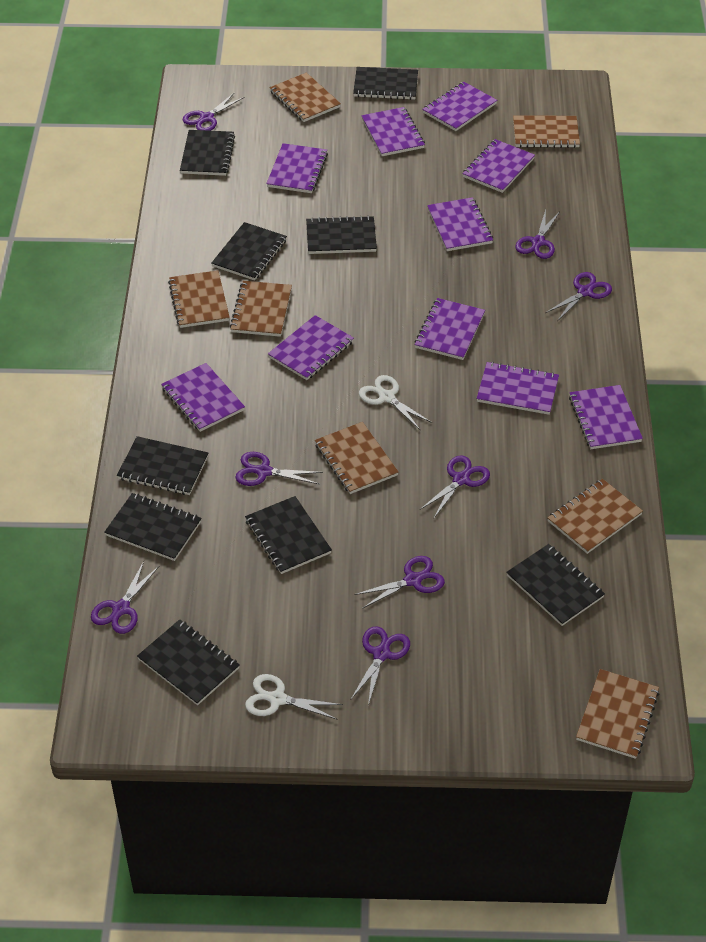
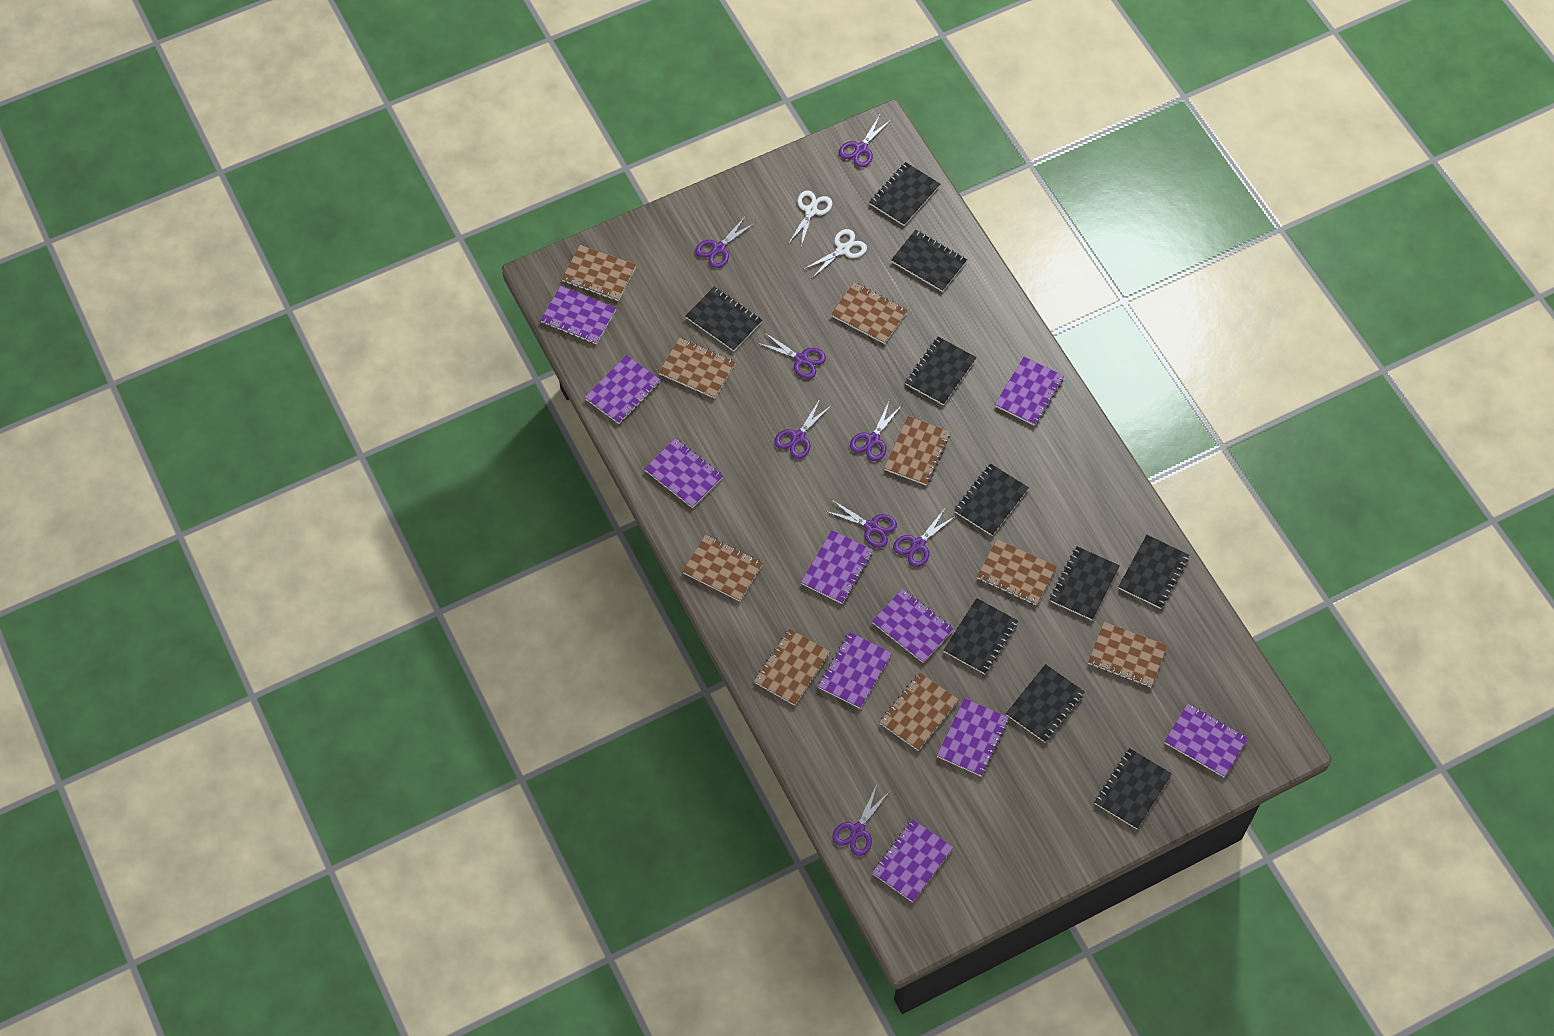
black notebook: [104,493,201,561] [117,436,208,495] [137,619,240,705] [180,130,235,176] [212,222,287,281] [245,496,332,574] [306,216,377,254] [353,67,418,100] [506,544,605,626] = 9 -> [686,287,762,351] [869,162,940,226] [891,230,967,292] [905,337,977,405] [944,598,1018,674] [954,463,1029,536] [1006,664,1085,742] [1049,546,1120,620] [1095,748,1172,829] [1118,535,1189,609] = 10
brown notebook: [168,270,230,328] [230,281,292,337] [270,73,341,122] [315,422,399,494] [513,115,580,148] [547,479,643,554] [576,669,659,759] = 7 -> [562,245,636,301] [659,338,736,399] [682,535,763,601] [754,628,830,706] [831,282,908,344] [880,672,959,751] [884,416,950,486] [977,539,1057,606] [1088,622,1168,687] = 9

